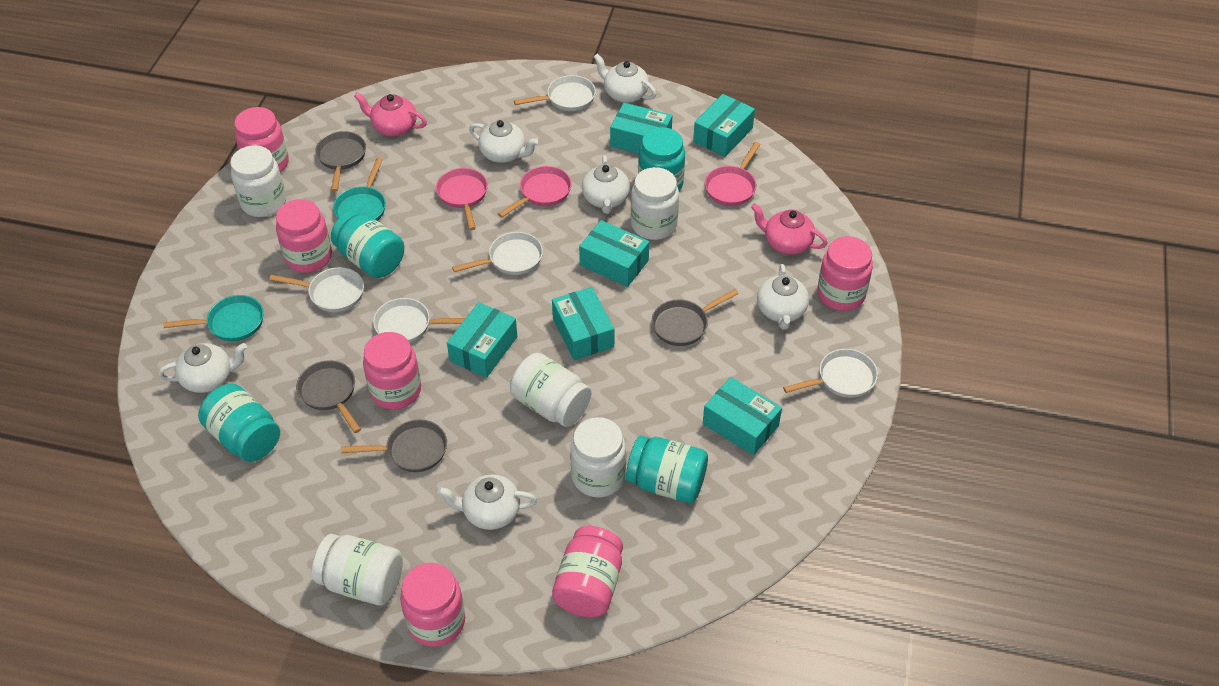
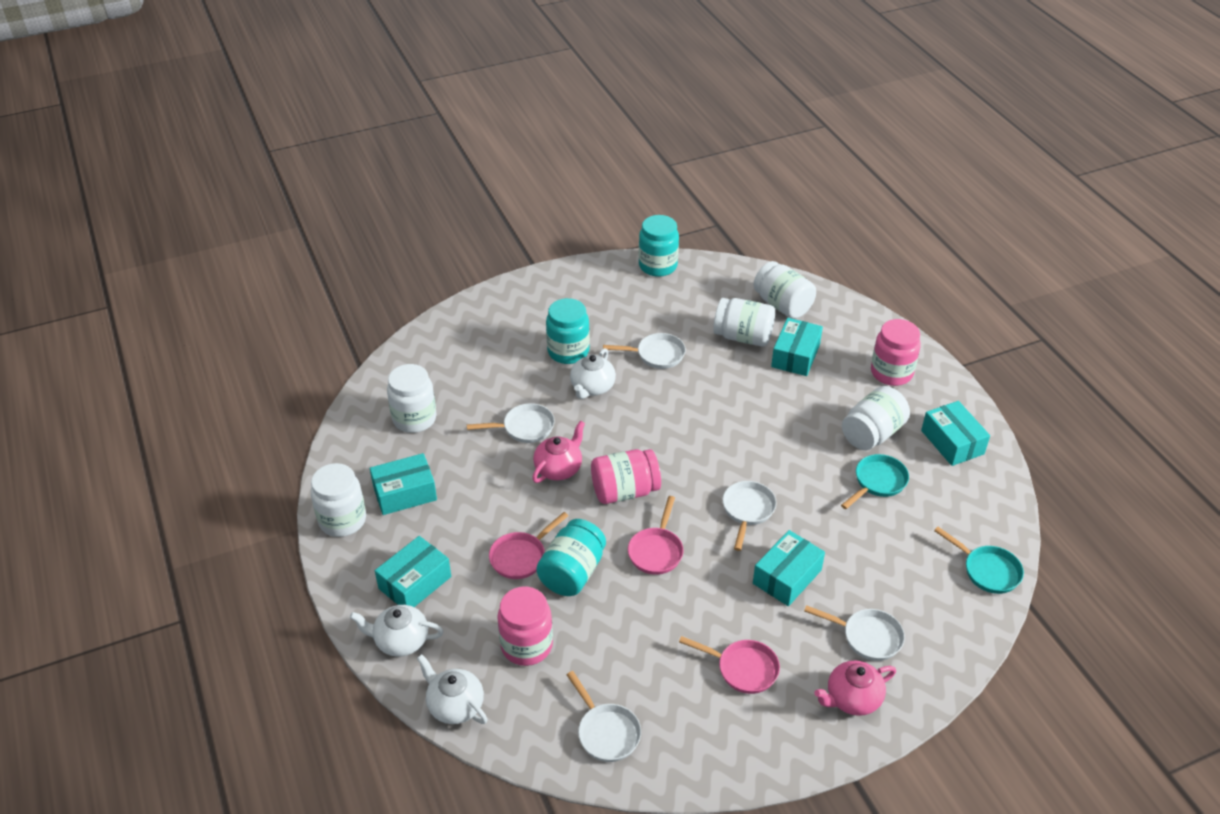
grey pan: [296,361,361,433] [315,131,366,192] [341,419,447,472] [652,289,739,346] = 4 -> none = 0
pink jar: [234,107,289,172] [276,199,332,273] [363,332,421,409] [400,563,465,647] [552,526,623,617] [817,236,873,311] = 6 -> [497,587,553,666] [591,449,661,504] [871,319,921,386] = 3
turquoise box: [447,302,517,378] [552,287,614,360] [579,220,649,287] [610,103,673,154] [693,94,755,157] [703,377,782,455] = 6 -> [370,453,437,515] [375,536,451,607] [753,530,825,606] [771,318,823,376] [921,401,990,466] = 5
turquoise jar: [198,384,280,462] [331,210,404,278] [626,436,708,503] [638,127,685,191] = 4 -> [536,519,606,596] [546,298,590,364] [639,215,679,277] = 3
white teapot: [158,343,247,393] [438,474,537,530] [469,120,538,163] [582,156,630,214] [594,54,656,103] [757,264,809,330] = 6 -> [350,605,443,657] [417,654,488,724] [570,348,616,399] = 3

